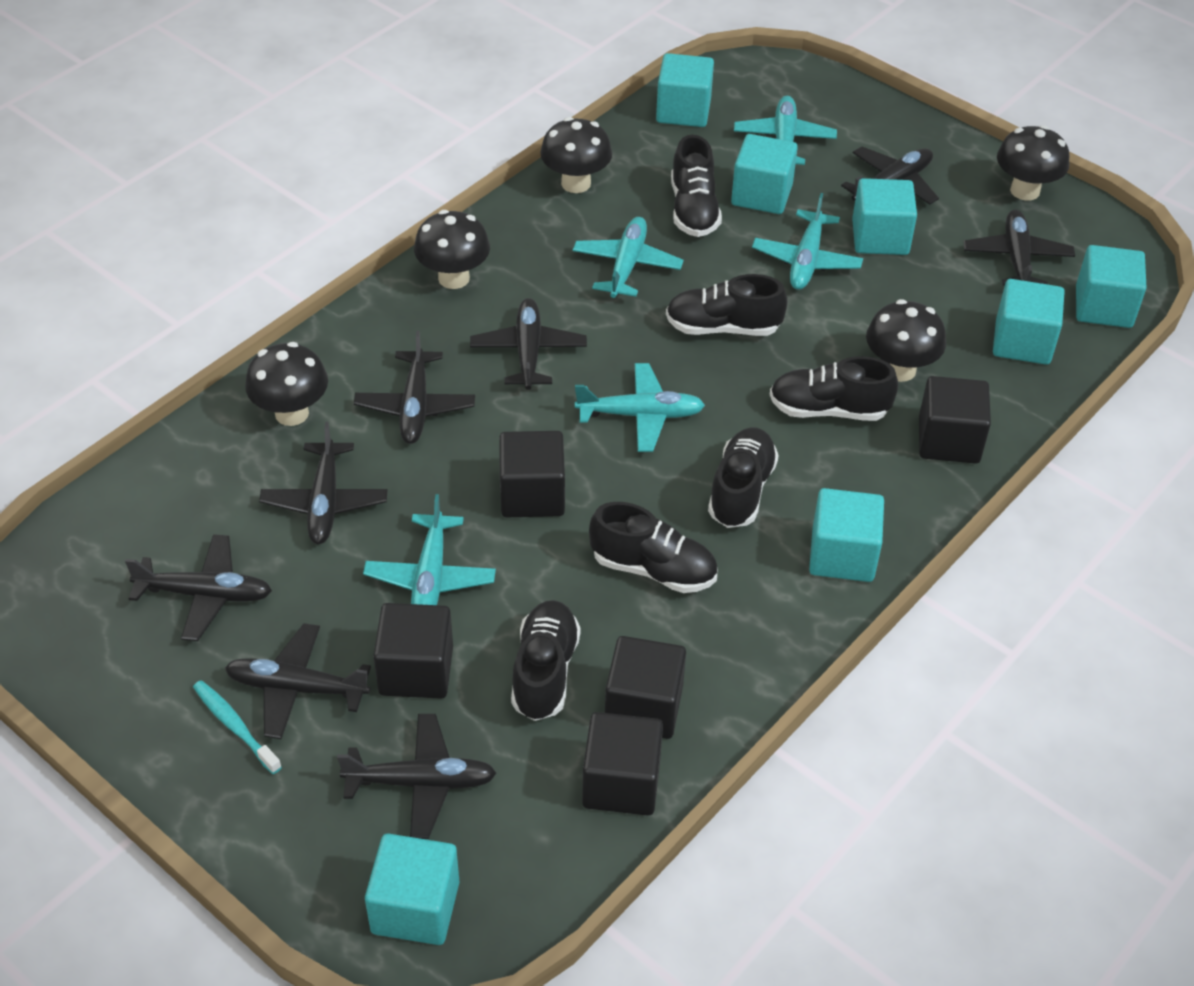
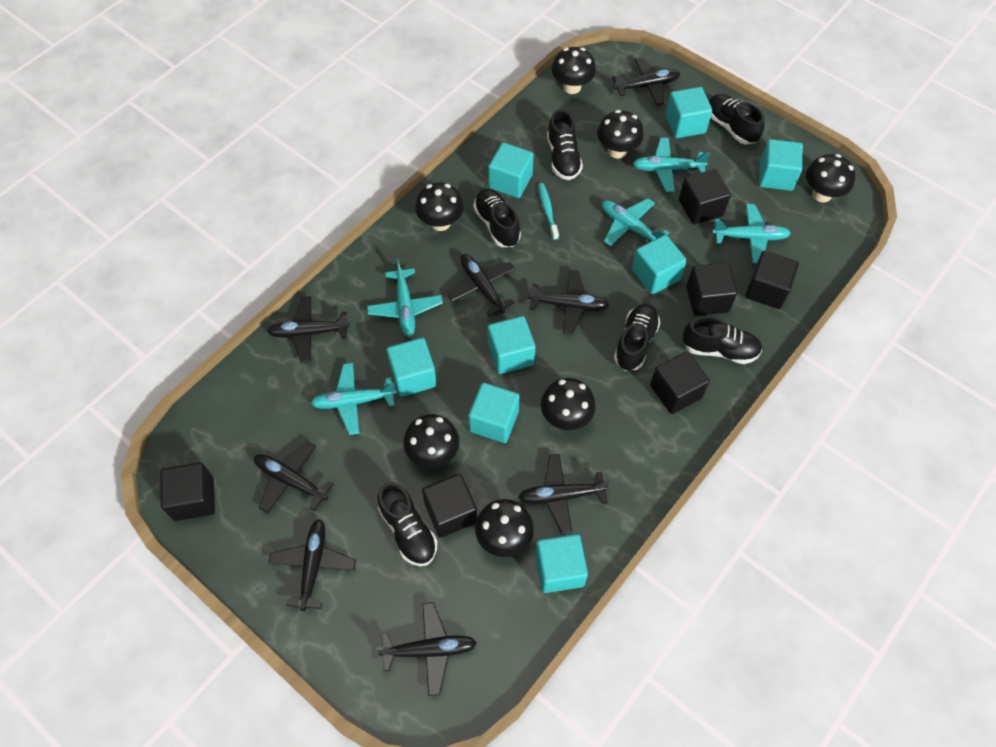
black cube: [373,603,453,699] [499,431,565,517] [582,712,663,816] [605,636,686,739] [919,376,991,464] = 5 -> [160,462,215,521] [422,473,477,538] [650,352,710,414] [679,169,731,225] [686,263,737,316] [745,251,799,309] = 6
black mushroom: [245,342,328,426] [414,210,490,289] [540,117,612,193] [866,299,946,382] [997,125,1069,201] = 5 -> [404,414,459,468] [415,182,464,231] [475,499,534,557] [541,378,596,430] [551,47,596,94] [597,110,644,158] [806,154,855,202] = 7
turquoise cube: [365,833,459,945] [656,53,714,127] [731,134,798,214] [809,488,884,582] [852,178,917,255] [993,279,1065,365] [1076,245,1147,328] = 7 -> [387,338,437,397] [468,382,520,443] [488,142,534,198] [488,316,536,374] [535,534,588,593] [632,235,687,294] [666,87,712,138] [759,139,803,191] = 8

